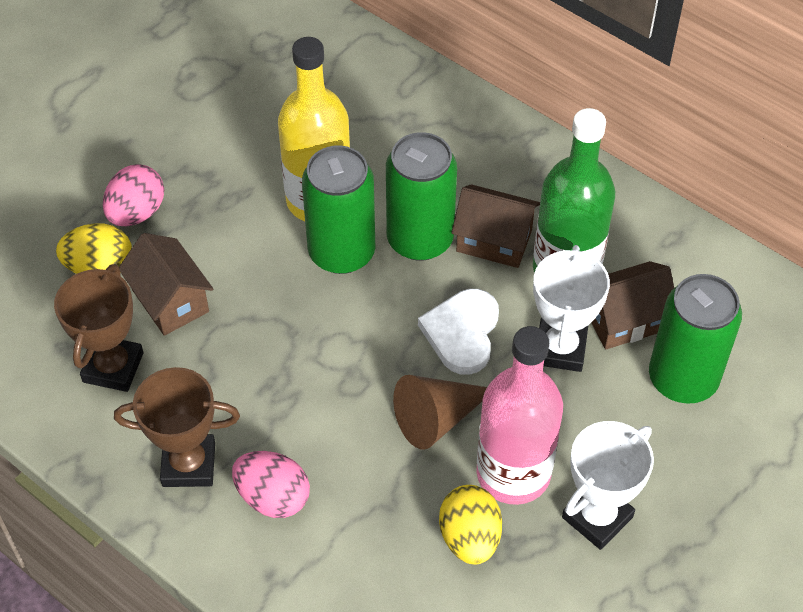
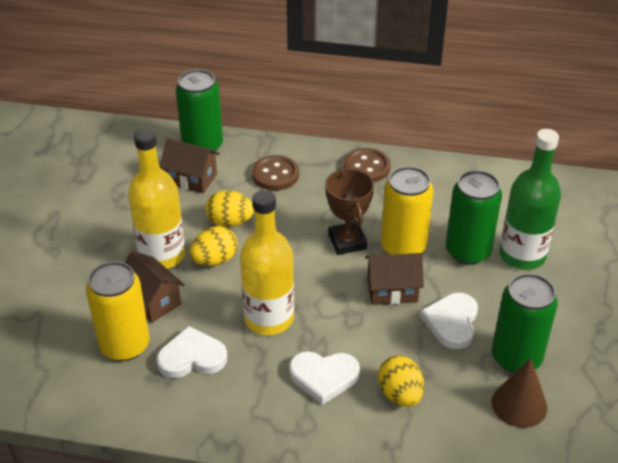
brown button: none = 0 -> [252,155,299,191] [343,148,391,182] = 2
brown trophy: [54,264,144,392] [114,367,240,487] = 2 -> [325,168,374,255] = 1
pink bottle: [476,326,563,505] = 1 -> none = 0
pink egg: [103,164,164,227] [232,451,310,518] = 2 -> none = 0
white heart: [418,289,499,375] = 1 -> [156,326,227,378] [289,351,360,405] [420,293,478,349] = 3
white trophy: [533,245,610,372] [562,421,654,550] = 2 -> none = 0
yellow bottle: [278,37,350,221] = 1 -> [128,129,185,269] [240,190,294,335] = 2
yellow can: none = 0 -> [86,261,150,361] [381,166,433,255] = 2
yellow egg: [56,223,132,274] [439,485,502,564] = 2 -> [190,226,238,266] [206,191,254,227] [378,355,424,407] = 3

